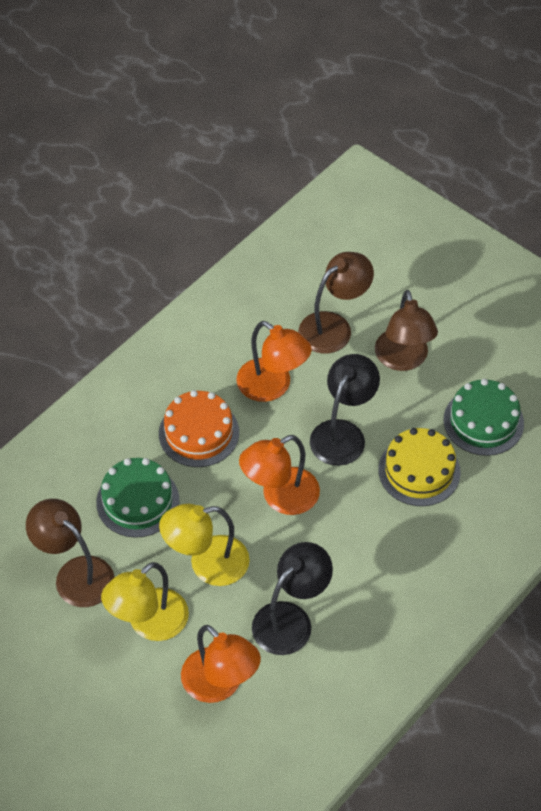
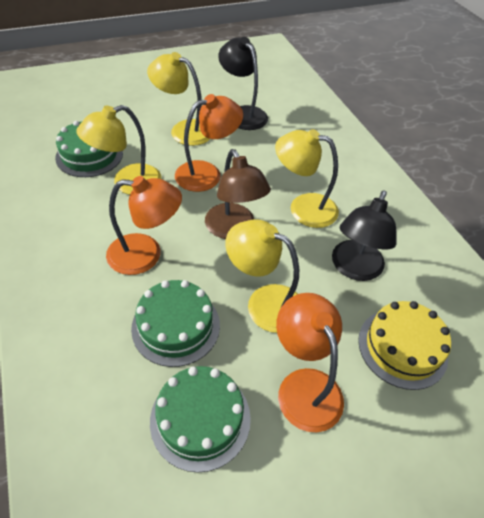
brown lamp: [26,499,114,607] [298,252,374,354] [375,290,438,371] = 3 -> [205,149,271,239] = 1
green cake: [96,458,179,538] [444,379,524,456] = 2 -> [55,121,123,177] [131,280,220,367] [150,366,251,473] = 3
orange cake: [159,390,239,467] = 1 -> none = 0
yellow lamp: [101,562,189,641] [159,504,250,586] = 2 -> [76,105,162,195] [147,52,210,146] [225,220,299,333] [275,129,339,228] = 4

